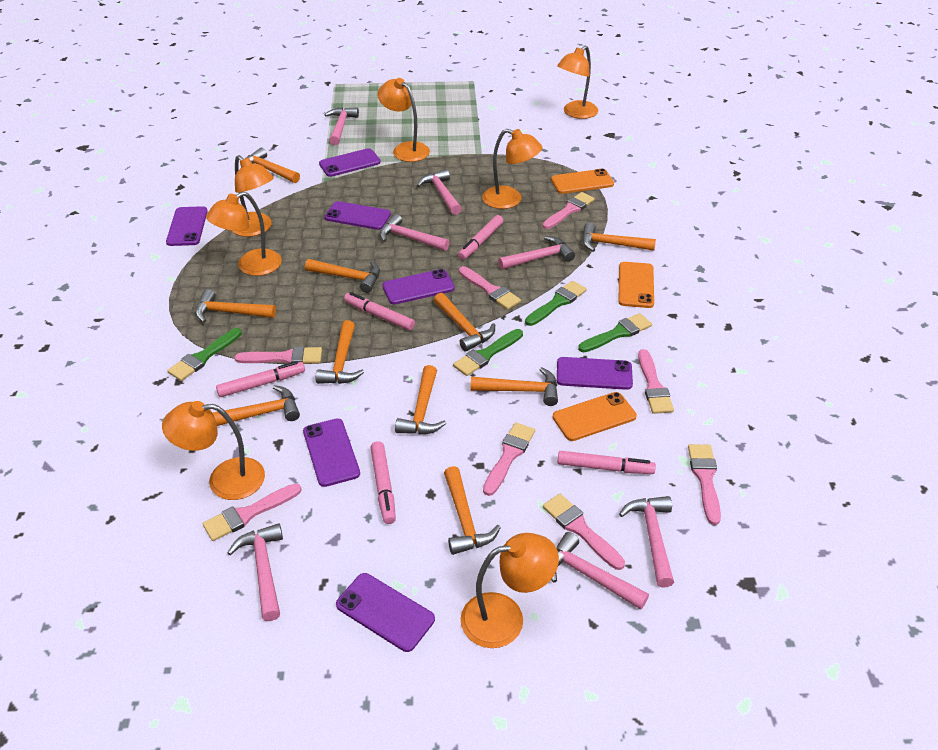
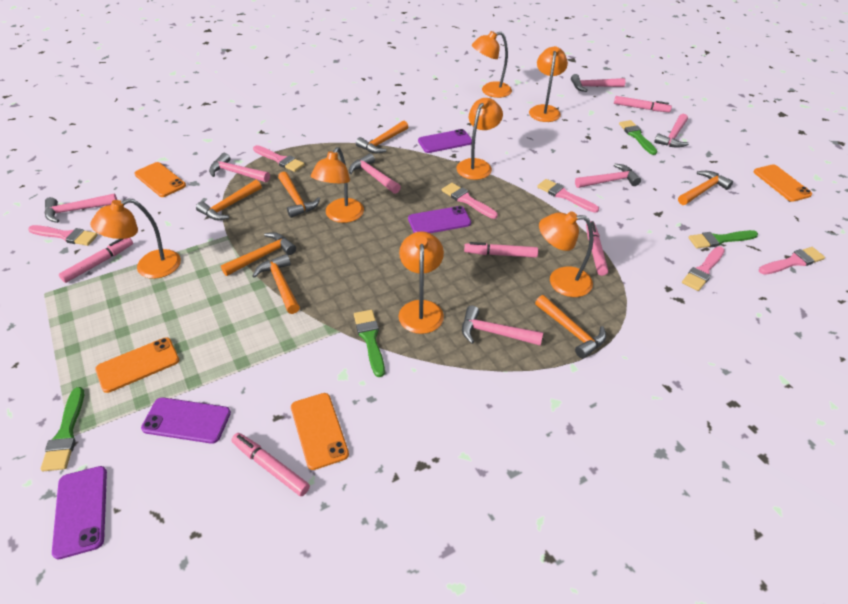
orange hammer: [195,289,276,323] [213,385,300,426] [246,148,300,183] [305,259,380,293] [315,320,364,384] [395,365,446,435] [434,293,495,352] [444,466,501,555] [471,367,558,406] [582,222,656,252] = 10 -> [196,180,262,220] [221,232,296,276] [252,254,300,314] [278,172,320,218] [356,121,408,153] [535,295,606,359] [678,171,733,205] = 7
orange phone: [551,169,614,194] [553,392,637,441] [618,262,654,308] = 3 -> [95,337,179,393] [134,162,186,197] [291,393,349,470] [754,164,812,202] = 4
pink brush: [203,483,302,541] [234,346,322,364] [459,266,521,310] [483,422,535,496] [542,192,595,229] [543,494,625,570] [638,349,674,414] [688,444,721,525] = 8 -> [28,225,98,246] [253,145,305,172] [442,183,498,219] [537,179,599,213] [682,246,725,291] [759,247,825,275] = 6
purple phone: [166,206,208,246] [303,418,360,487] [319,148,381,177] [325,201,391,230] [336,573,435,652] [382,269,455,305] [557,357,633,390] = 7 -> [52,466,107,559] [141,397,231,444] [408,206,471,233] [418,129,472,153] = 4

